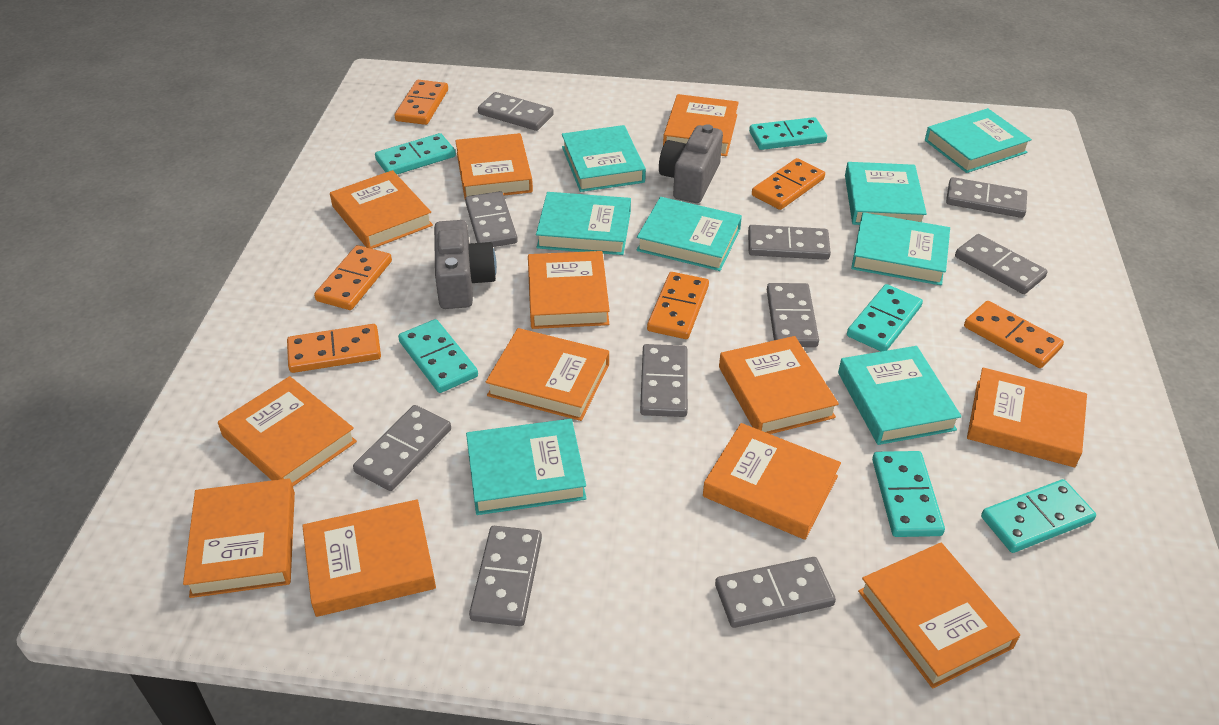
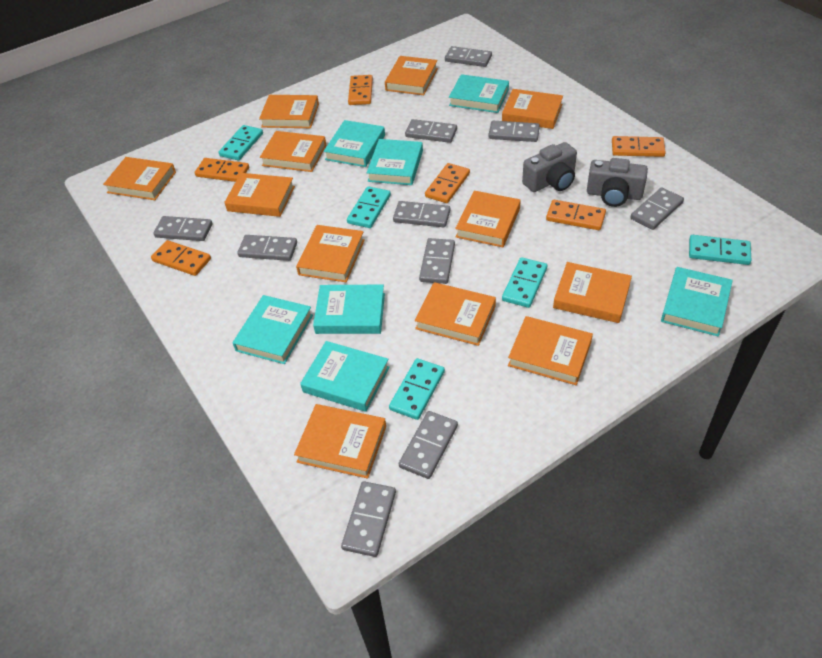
turquoise book: [466,419,587,515] [536,192,631,255] [562,125,646,192] [636,197,742,271] [838,346,962,445] [845,162,927,225] [851,212,950,285] [925,108,1032,173] = 8 -> [233,295,313,364] [300,341,389,412] [313,285,385,334] [324,120,385,167] [367,139,423,185] [449,74,509,113] [661,267,733,336] = 7
turquoise domino: [375,133,456,174] [398,319,478,393] [749,117,827,150] [847,284,923,352] [872,451,945,537] [981,479,1096,553] = 6 -> [219,125,263,161] [347,186,391,228] [389,358,445,420] [502,257,547,308] [689,235,752,265] = 5

